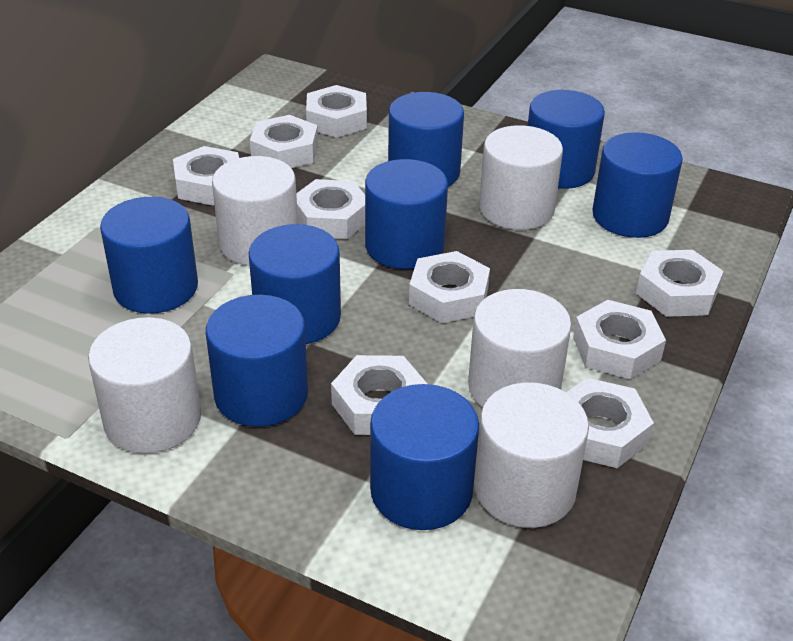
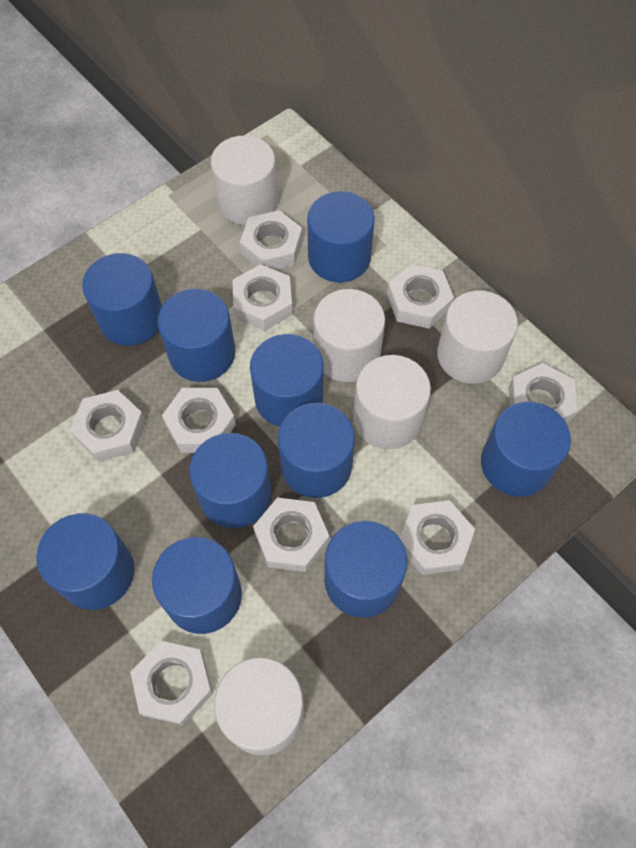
blue cylinder: [100,197,198,314] [206,295,308,427] [248,224,341,344] [365,159,448,269] [370,384,479,530] [388,92,464,187] [528,90,605,189] [592,132,683,238] = 8 -> [36,513,134,610] [82,253,162,346] [152,537,242,634] [158,289,235,382] [189,433,272,529] [250,334,324,427] [278,403,355,498] [307,191,375,283] [324,521,407,618] [481,401,571,497] = 10

